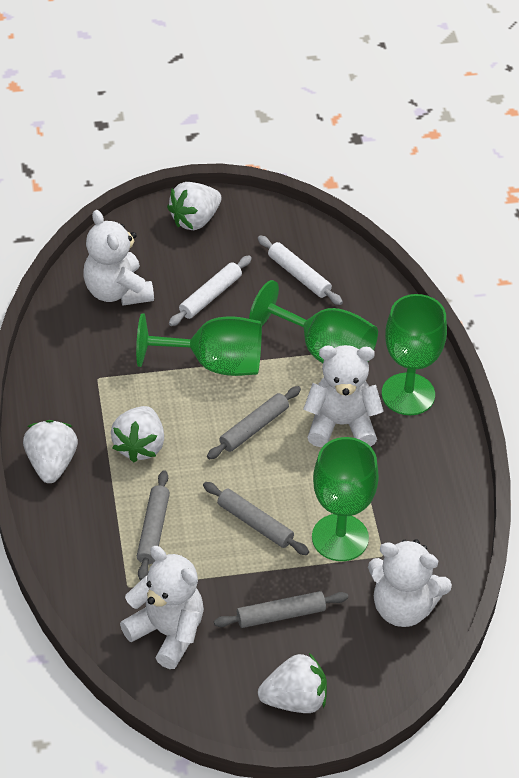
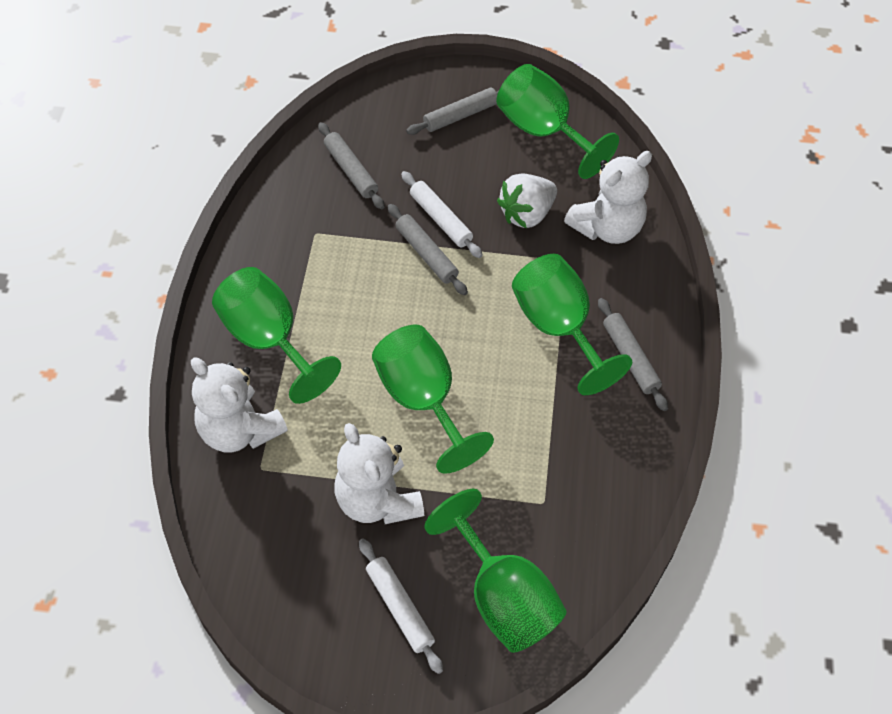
green goblet: [136,313,262,376] [249,280,378,363] [312,437,379,561] [382,294,447,415] = 4 -> [212,267,341,404] [372,325,494,474] [424,489,567,653] [496,64,619,179] [512,254,632,395] = 5
white strawberry: [23,420,78,483] [111,406,164,462] [167,182,222,230] [258,653,327,713] = 4 -> [497,174,557,228] = 1
white teddy bear: [83,210,154,305] [120,546,204,669] [303,345,384,447] [368,539,452,627] = 4 -> [191,358,288,453] [335,423,424,524] [564,151,652,244] = 3

